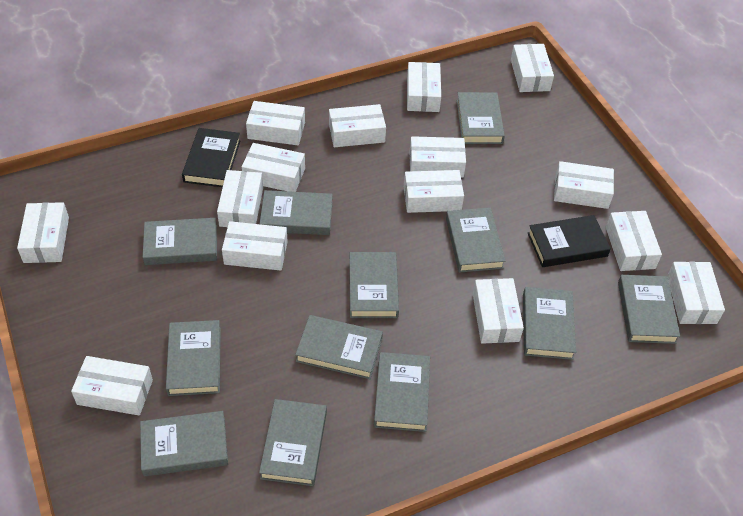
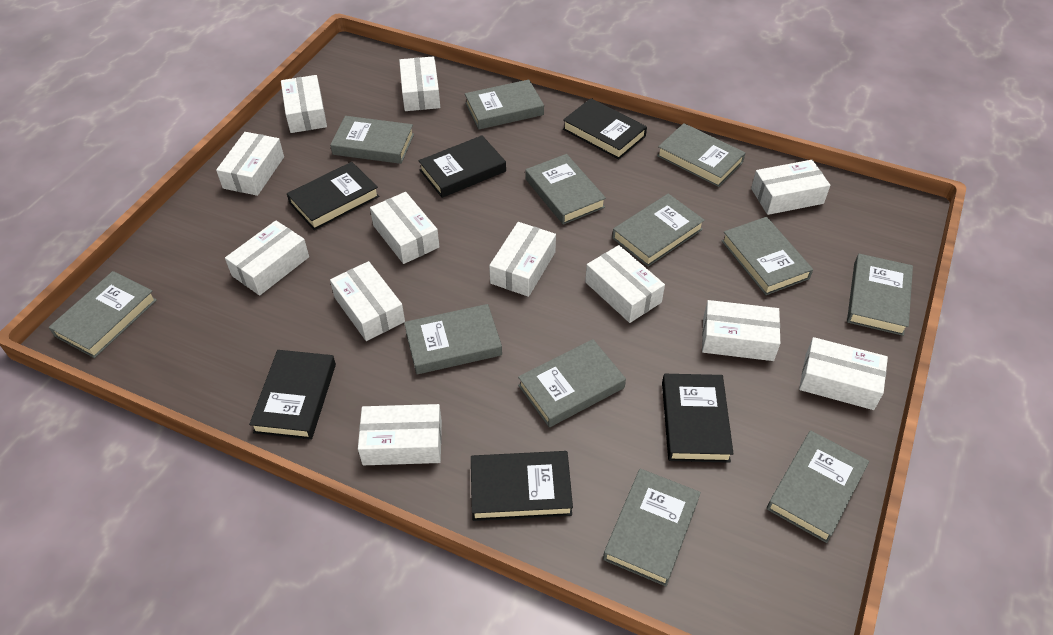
black book: [182,128,240,187] [528,215,611,267] = 2 -> [249,350,336,440] [287,162,379,230] [418,135,506,198] [471,451,573,521] [563,98,647,159] [662,374,734,463] = 6
white box: [17,202,69,263] [71,356,153,415] [217,170,263,227] [222,221,288,271] [242,143,305,192] [246,101,305,145] [329,104,386,147] [404,170,464,213] [407,62,441,112] [410,136,466,178] [473,278,524,344] [511,44,554,92] [554,161,614,209] [606,211,662,271] [667,262,725,324] = 15 -> [216,132,284,196] [225,220,309,296] [281,75,327,133] [330,261,405,341] [358,404,442,465] [370,192,439,264] [399,56,440,111] [489,222,556,297] [585,245,665,323] [702,300,780,361] [751,160,830,215] [799,337,888,410] = 12

